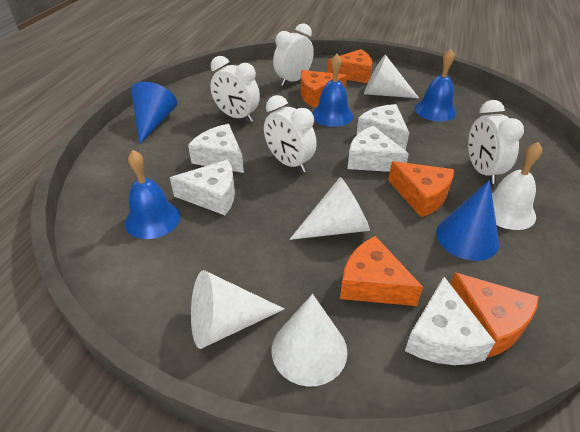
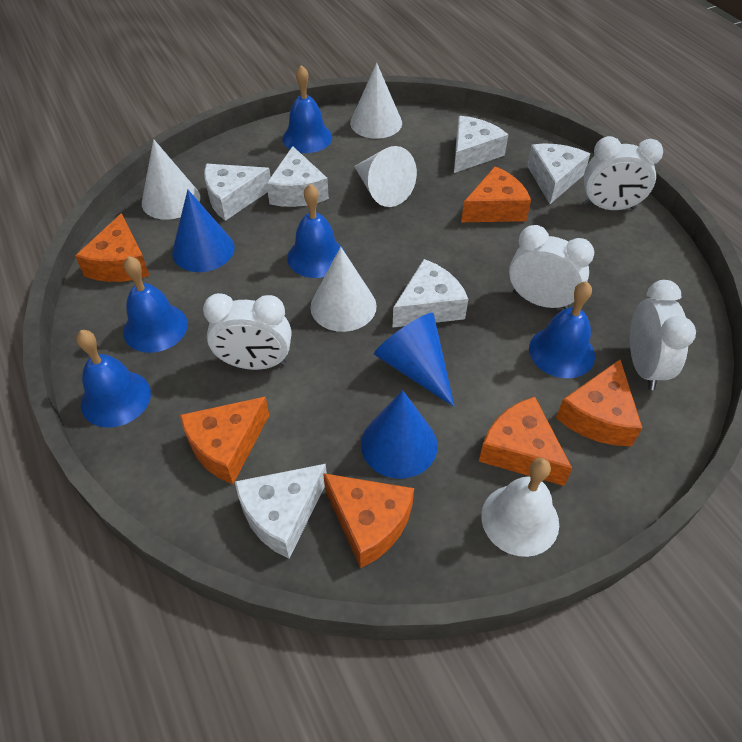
blue bell: [125,150,181,239] [312,54,353,127] [415,49,457,122] = 3 -> [76,330,151,428] [123,256,188,353] [282,65,332,153] [287,184,345,278] [529,281,595,378] = 5
blue cone: [131,82,177,143] [436,180,499,261] = 2 -> [172,190,234,272] [361,390,438,479] [374,313,455,407] = 3
orange cheese: [300,70,347,108] [327,49,372,83] [340,236,423,306] [388,161,454,217] [450,272,539,358] = 5 -> [75,213,150,282] [180,396,269,484] [323,473,414,568] [461,166,531,222] [479,397,572,486] [556,360,642,446] = 6
white cheese: [170,160,235,215] [188,124,244,173] [347,126,409,172] [357,104,409,151] [405,277,495,365] = 5 -> [204,164,271,221] [235,464,327,559] [266,146,329,207] [393,259,468,327] [454,116,509,173] [527,143,590,204] = 6

